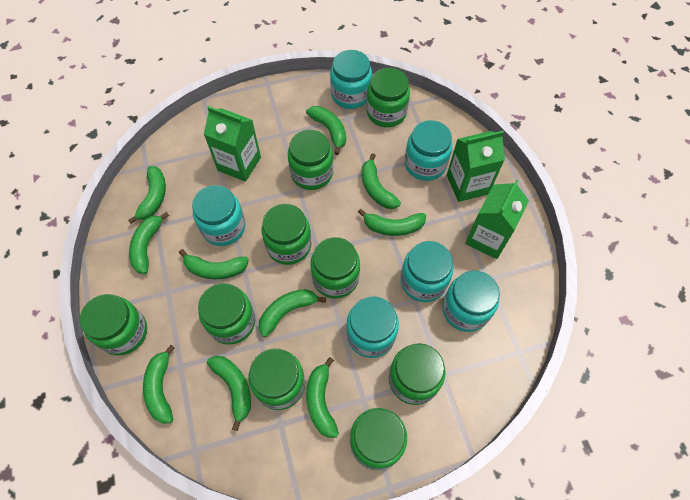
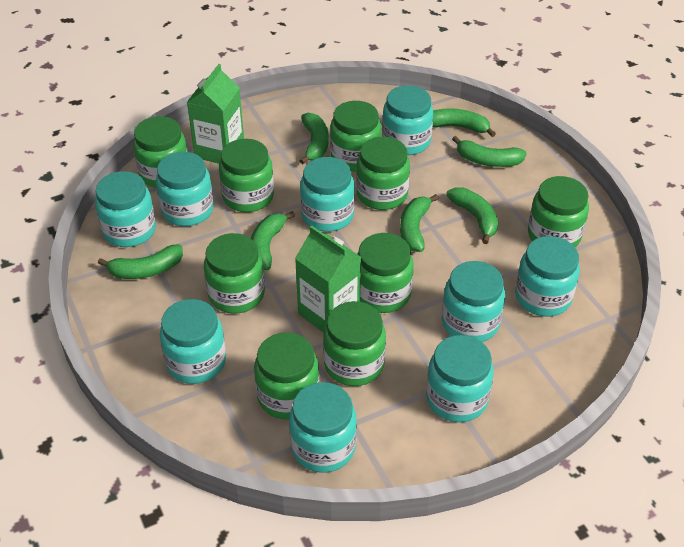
green banana: [128,166,166,224] [129,212,169,274] [143,345,175,424] [179,249,249,279] [207,356,251,431] [259,289,326,337] [306,106,346,155] [306,357,339,438] [358,209,426,236] [362,153,401,209] = 10 -> [98,244,183,279] [251,211,295,270] [300,113,329,164] [400,194,439,252] [433,108,496,137] [446,188,498,244] [452,136,527,167] = 7
green carton: [204,106,261,182] [447,131,505,202] [465,180,529,259] = 3 -> [187,64,244,164] [295,225,361,332] = 2
turquoise jar: [192,185,245,246] [330,50,372,109] [346,296,399,358] [400,241,453,302] [405,120,452,181] [442,271,500,332] = 6 -> [95,171,156,247] [156,152,214,226] [160,299,226,384] [289,382,357,473] [300,157,355,232] [382,85,433,155] [426,335,494,422] [442,261,505,342] [515,236,580,317] = 9

